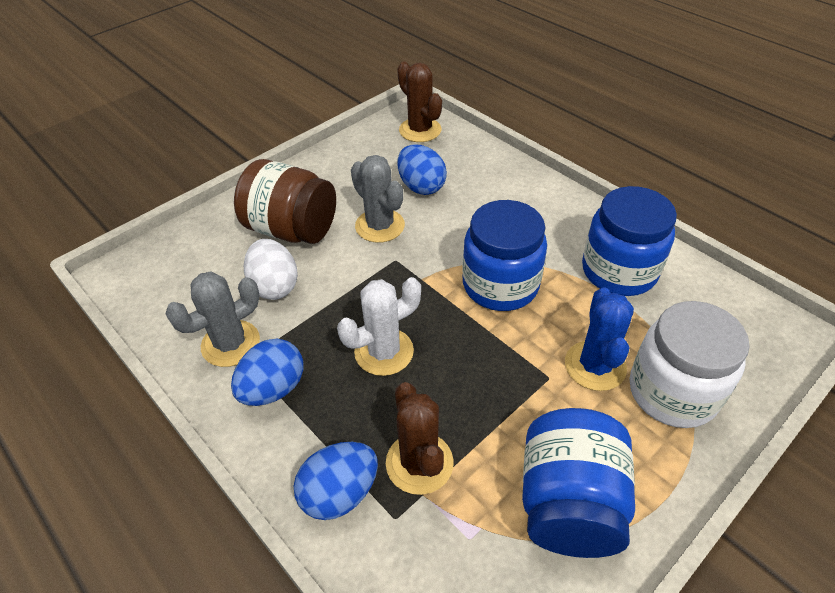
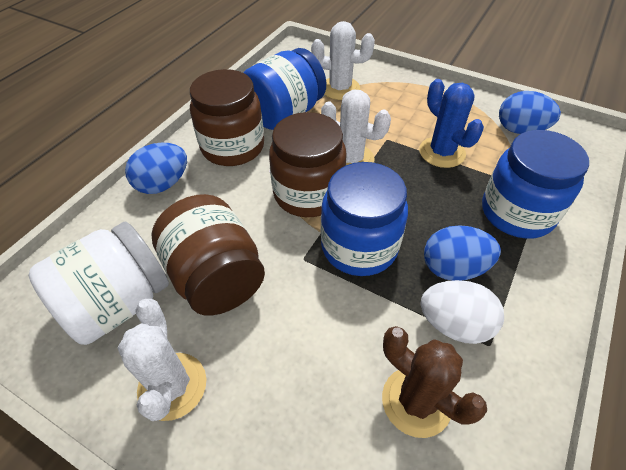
brown cactus: [386,382,454,495] [397,62,442,142] = 2 -> [382,326,487,438] = 1
brown jar: [234,159,336,244] = 1 -> [151,194,265,315] [190,69,264,166] [269,112,347,217] = 3
grey cactus: [165,271,260,367] [351,155,405,243] = 2 -> none = 0
white cactus: [337,277,421,376] = 1 -> [118,299,206,421] [311,21,375,100] [321,90,391,165] = 3

